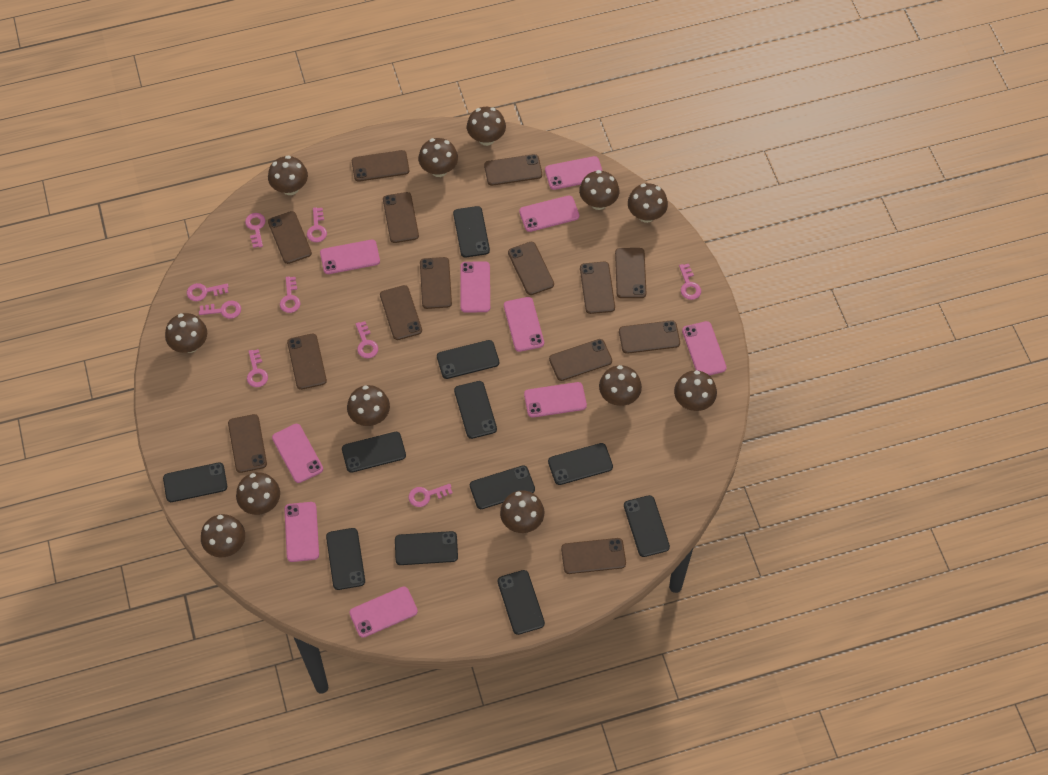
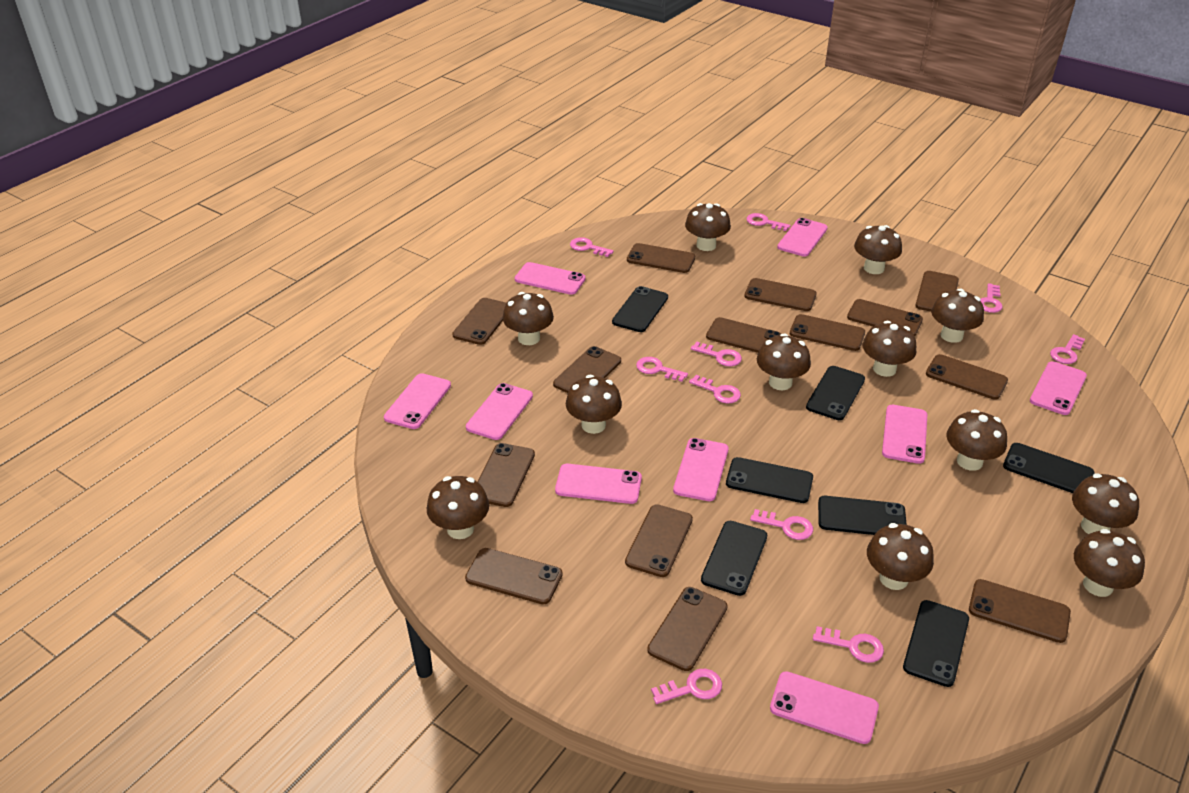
black phone: [163,462,227,502] [326,528,365,590] [342,432,406,473] [395,531,458,565] [437,340,499,379] [453,206,490,258] [454,381,497,439] [470,465,535,509] [498,570,545,635] [548,443,613,485] [624,495,670,557] = 11 -> [612,286,668,332] [701,521,767,596] [726,457,813,503] [806,366,865,420] [818,496,907,535] [903,600,969,687] [1003,443,1095,493] = 7
pink key: [187,283,229,301] [199,301,241,319] [245,213,266,248] [247,349,268,387] [280,276,300,313] [307,207,327,242] [356,321,378,358] [408,484,453,507] [679,264,701,300] = 9 -> [570,237,614,257] [636,357,688,382] [651,669,722,704] [689,375,741,404] [691,341,742,366] [746,213,791,231] [750,509,813,540] [813,626,884,663] [980,283,1002,313] [1050,334,1085,364] = 10
pink phone: [272,424,323,483] [284,502,319,562] [320,240,380,274] [349,587,418,638] [460,261,490,313] [504,297,544,352] [519,195,579,232] [524,382,587,418] [545,156,602,190] [682,321,727,375] = 10 -> [384,373,451,429] [466,383,533,440] [515,262,586,295] [555,464,642,504] [673,438,729,501] [770,671,879,744] [777,218,828,256] [882,405,928,464] [1030,361,1087,415] = 9

